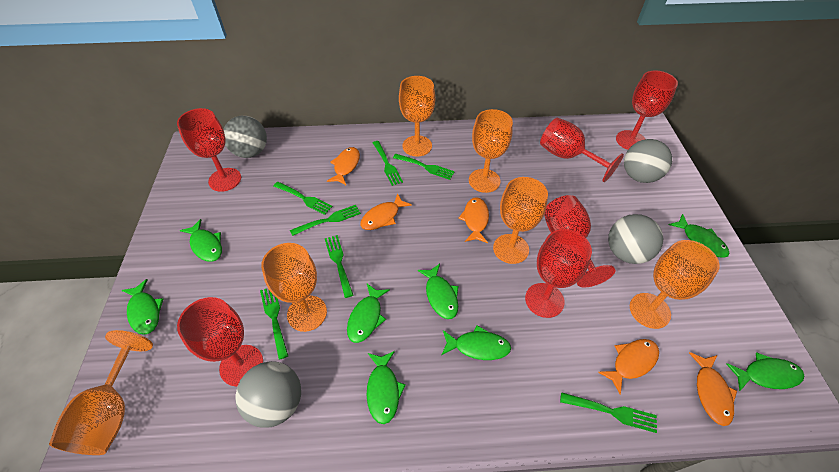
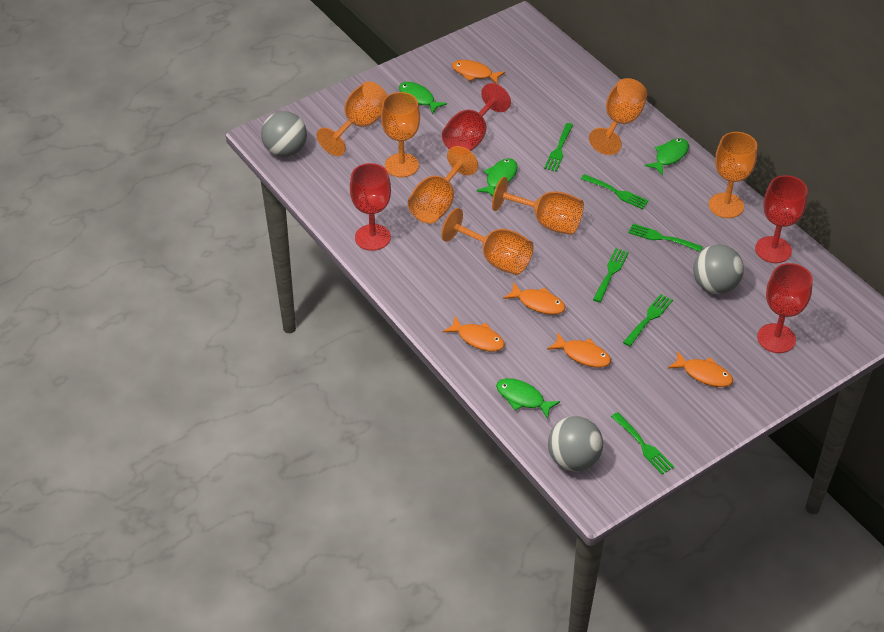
green fish: [122,279,163,335] [180,219,222,262] [347,284,390,343] [367,351,406,424] [418,264,459,319] [441,325,511,360] [669,214,730,258] [726,352,804,391] = 8 -> [399,82,447,114] [476,158,518,196] [496,378,560,419] [645,138,689,175] = 4
green fork: [260,289,288,360] [273,182,333,215] [290,205,361,236] [325,235,353,298] [373,141,403,186] [393,154,455,180] [560,392,657,433] = 7 -> [544,123,573,172] [581,174,649,209] [593,248,629,302] [611,412,674,475] [623,294,673,346] [628,224,703,252] = 6
grey ball: [223,116,267,158] [235,361,301,428] [608,214,663,264] [624,139,672,183] = 4 -> [261,111,307,157] [548,416,603,471] [693,244,744,294] = 3
orange goblet: [49,330,153,455] [261,243,327,332] [399,76,435,157] [469,109,513,193] [493,177,548,264] [630,240,720,329] = 6 -> [317,81,388,156] [381,92,420,177] [408,146,478,224] [441,208,534,275] [492,177,584,235] [589,78,647,155] [709,132,757,218] = 7
red goblet: [177,108,241,192] [177,297,263,386] [525,229,592,318] [540,118,624,182] [544,195,616,287] [616,70,678,150] = 6 -> [350,163,391,251] [442,83,511,151] [755,175,808,263] [757,263,813,353] = 4

